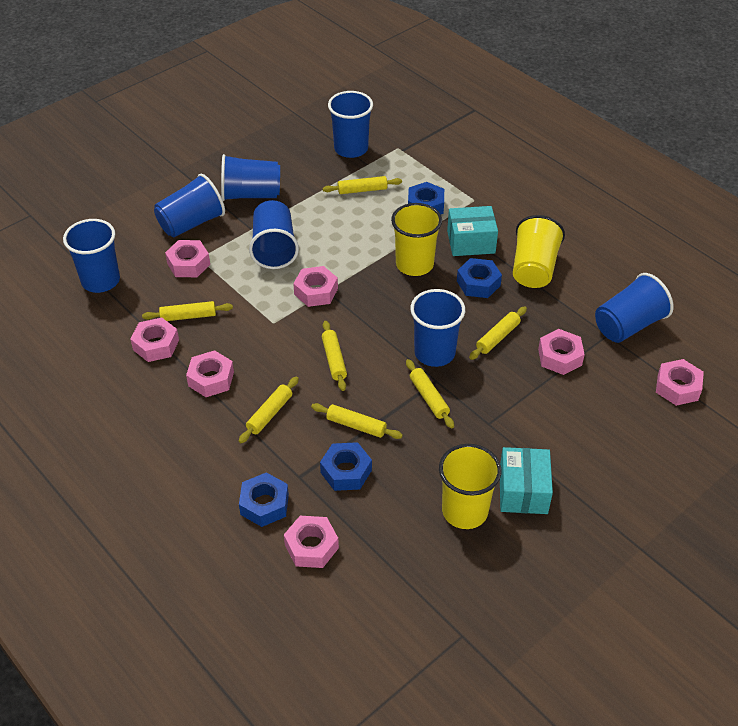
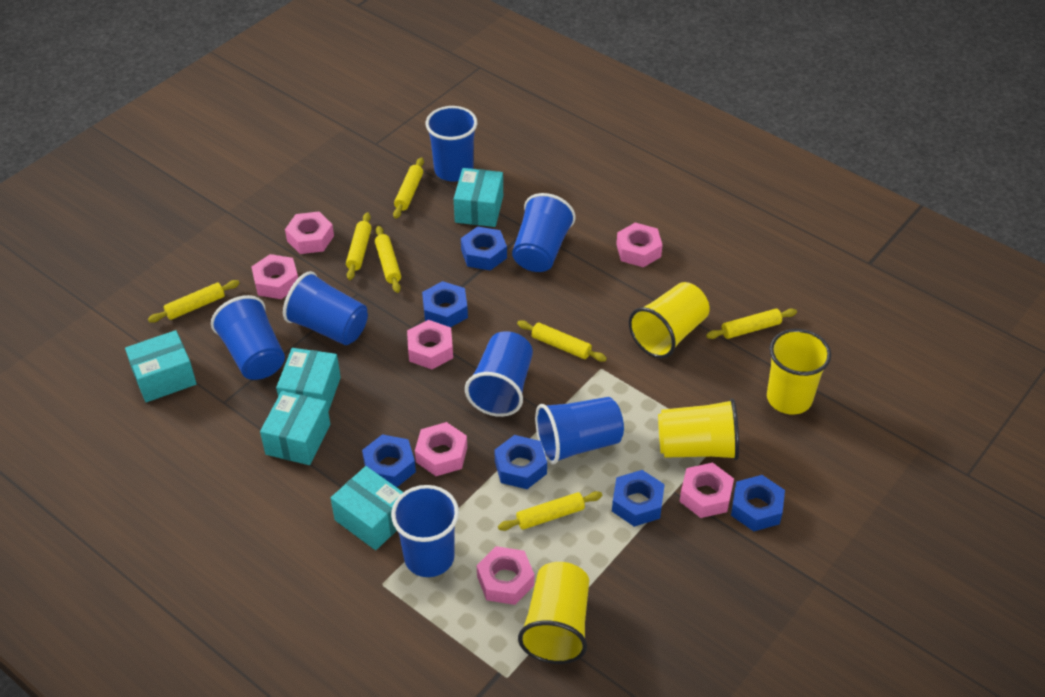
blue nut: [239,472,289,527] [320,442,372,491] [408,182,444,214] [457,258,502,298] = 4 -> [362,434,416,487] [422,281,468,327] [461,226,507,271] [494,435,547,489] [612,470,665,527] [731,475,785,531] = 6
turquoise box: [447,206,498,256] [500,447,553,514] = 2 -> [125,330,197,402] [260,391,330,465] [276,348,341,412] [331,466,403,550] [454,168,503,227] = 5
yellow cup: [391,203,442,276] [439,444,501,529] [513,215,565,288] = 3 -> [518,562,589,664] [629,282,710,358] [658,399,739,460] [767,329,831,414] = 4

